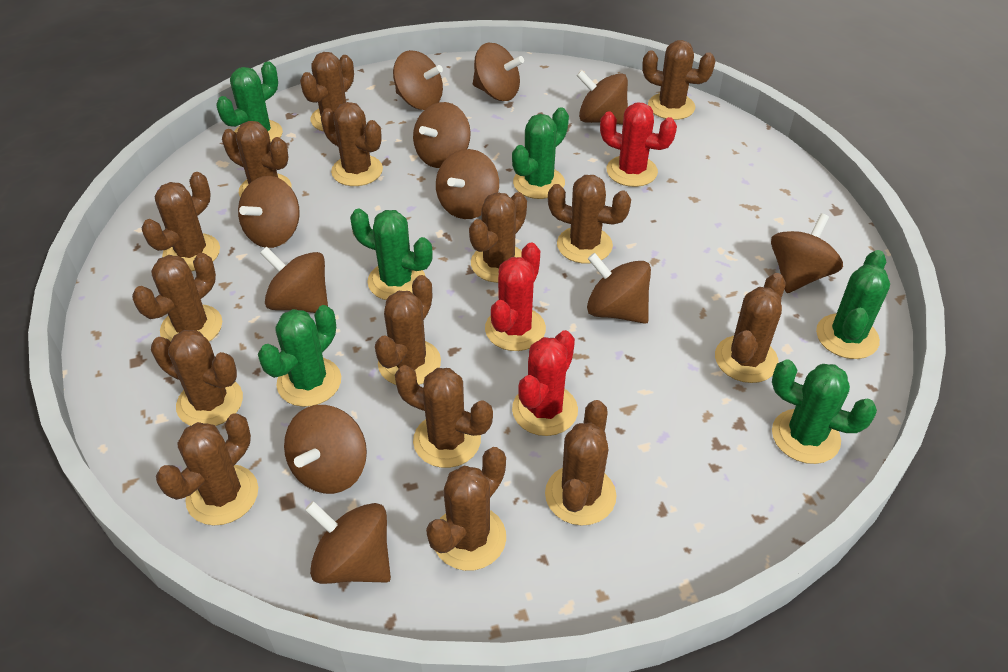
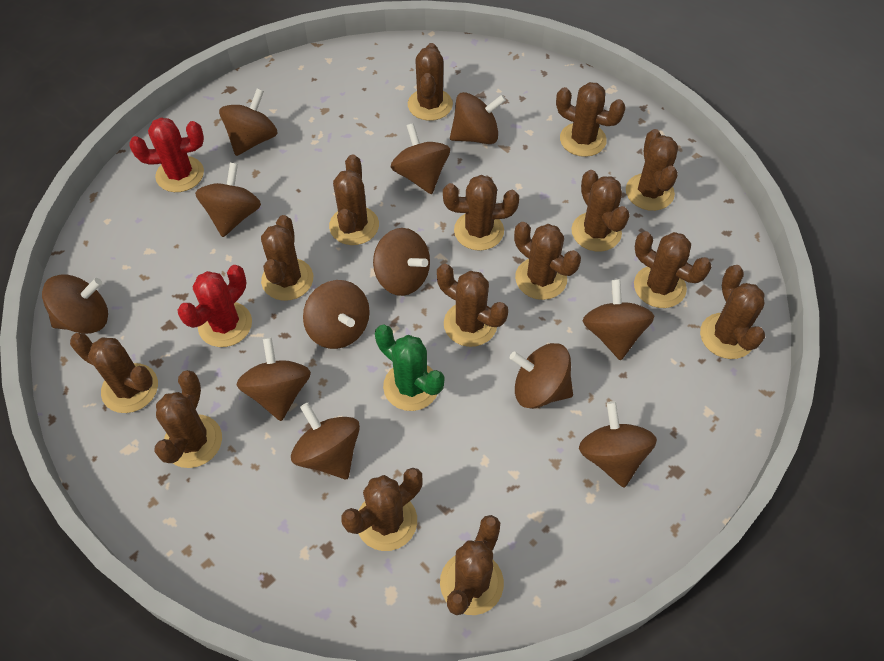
brown spinning top: [238,176,300,248] [260,247,328,313] [284,405,367,494] [305,501,391,584] [393,50,443,110] [413,102,471,168] [436,149,499,219] [473,43,524,101] [576,70,628,125] [587,253,651,324] [771,213,843,293] = 11 -> [42,275,108,334] [195,163,261,237] [219,89,278,156] [237,337,311,421] [291,403,360,479] [303,280,370,349] [373,228,430,296] [391,123,450,194] [450,92,506,144] [510,343,573,409] [579,401,657,488] [582,279,654,360] = 12
green cactus: [216,62,283,141] [258,305,341,407] [350,209,433,300] [512,107,569,199] [772,359,877,464] [816,250,890,359] = 6 -> [375,325,444,411] = 1
red cactus: [485,243,546,351] [512,330,578,436] [600,103,677,187] = 3 -> [130,117,204,192] [177,265,252,347] = 2

